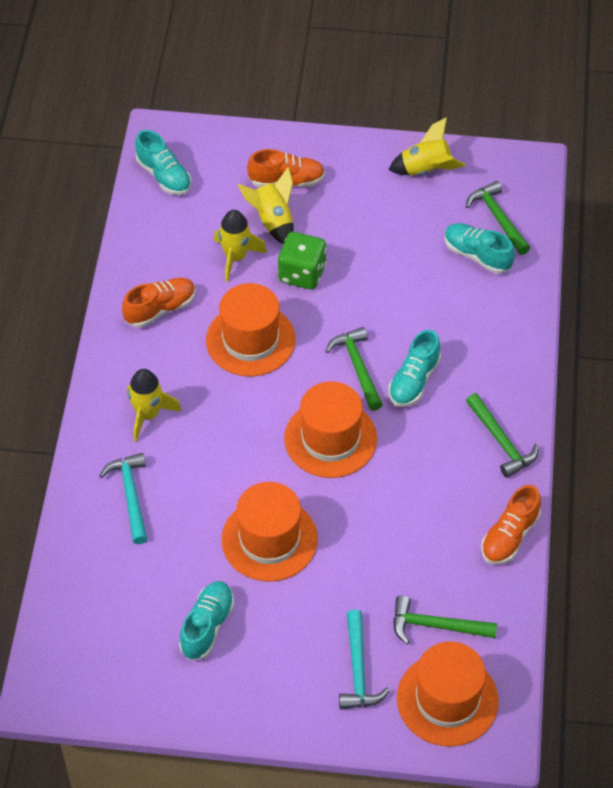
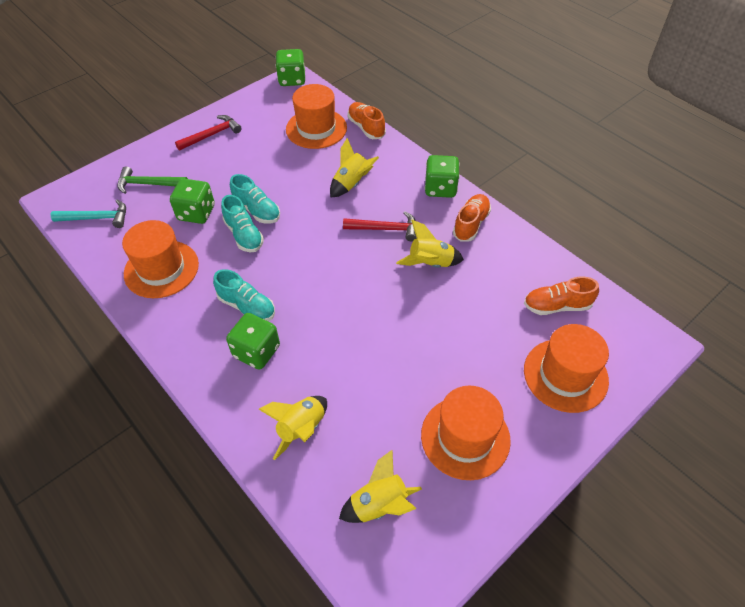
green dice: [278,232,327,290] = 1 -> [170,179,215,224] [226,313,280,370] [276,49,305,86] [425,155,459,198] = 4
green hammer: [326,327,383,411] [393,595,497,644] [466,181,530,255] [466,393,539,478] = 4 -> [117,166,188,194] = 1
red hammer: none = 0 -> [175,115,242,151] [343,211,417,241] = 2
turquoise hammer: [99,453,148,544] [339,609,390,709] = 2 -> [51,200,126,228] = 1
turquoise shoe: [135,130,192,195] [179,581,234,660] [388,330,441,407] [445,223,515,274] = 4 -> [213,269,275,321] [221,195,264,252] [230,174,280,224] = 3

